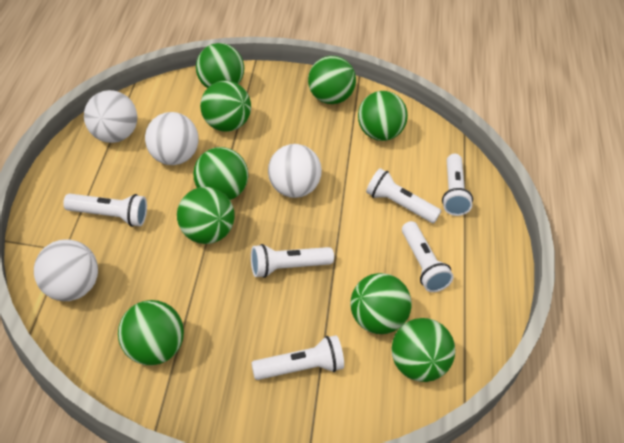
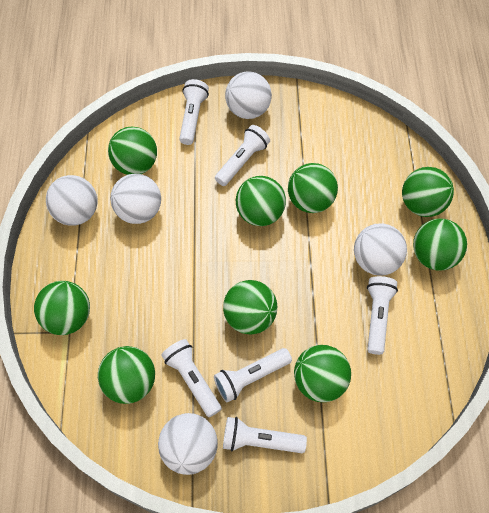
white ball: [34,239,98,301] [84,90,137,143] [145,112,198,165] [268,144,322,198] = 4 -> [46,175,97,226] [110,174,161,224] [158,413,218,475] [225,71,272,119] [354,223,407,276] = 5

